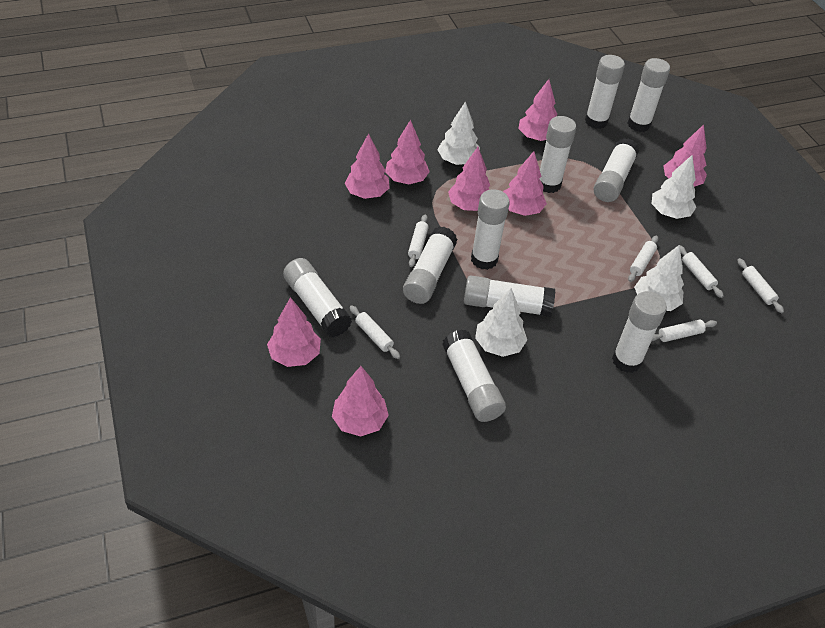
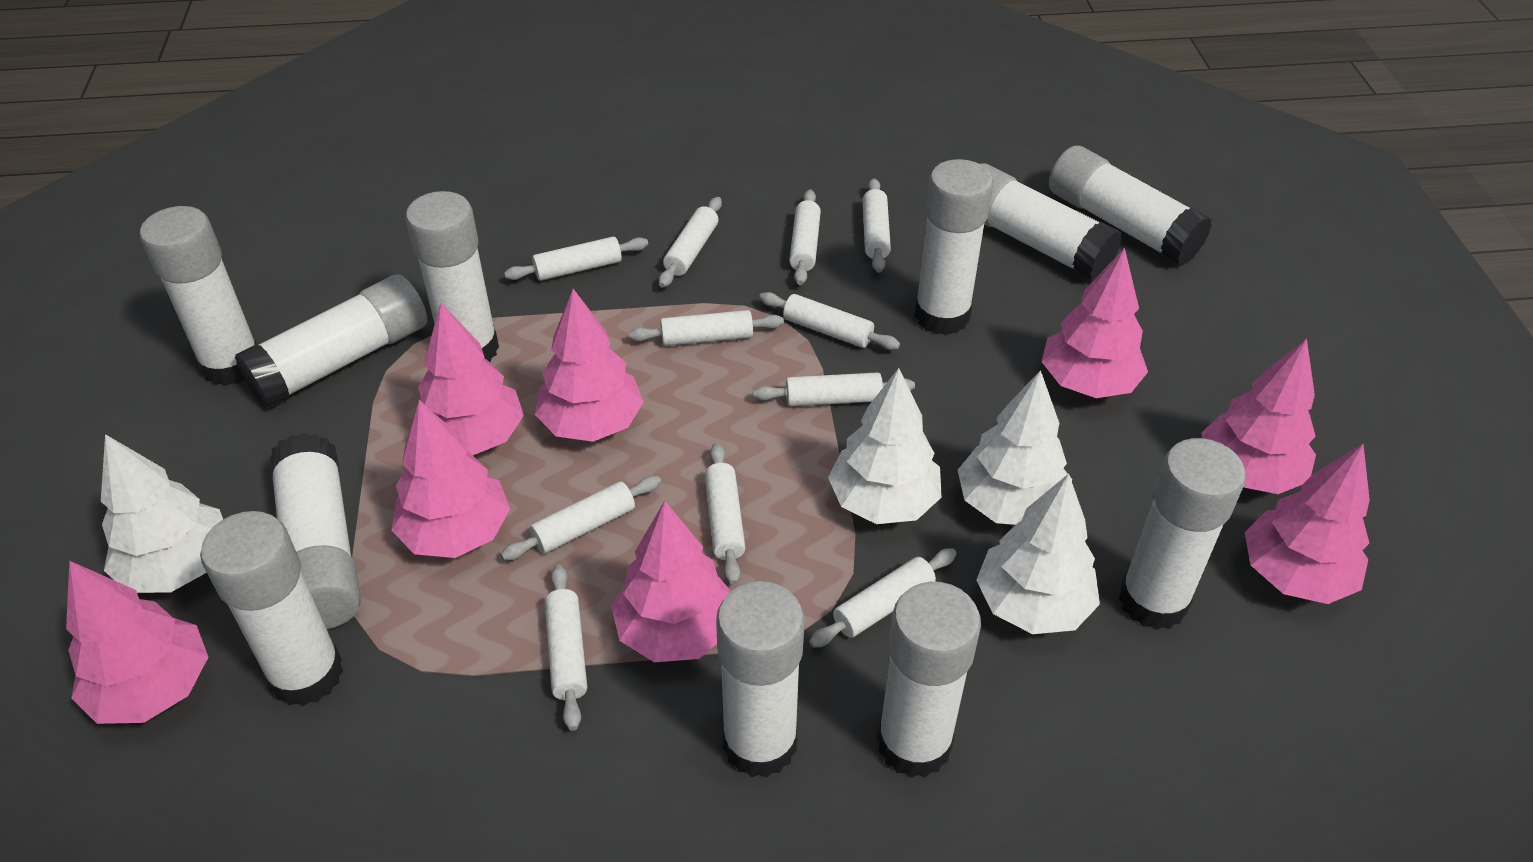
white glue stick: [283,258,352,337] [403,226,457,304] [442,330,506,422] [464,276,555,317] [471,189,510,270] [540,116,576,193] [585,55,625,129] [594,138,639,202] [612,291,667,373] [627,58,670,132] = 10 -> [140,206,257,386] [200,511,343,706] [235,275,428,408] [269,433,361,629] [405,191,499,362] [716,581,805,778] [877,582,981,778] [914,159,993,335] [980,163,1122,280] [1049,146,1212,266] [1119,438,1246,630] = 11
white rolling pin: [350,306,400,359] [408,214,429,267] [628,236,658,282] [652,320,717,342] [680,245,724,298] [737,258,784,313] = 6 -> [501,476,661,560] [504,237,648,281] [544,565,587,731] [629,310,784,346] [659,197,722,288] [705,443,746,585] [753,372,915,406] [759,292,900,350] [789,189,821,285] [809,548,957,648] [862,178,891,273] = 11

